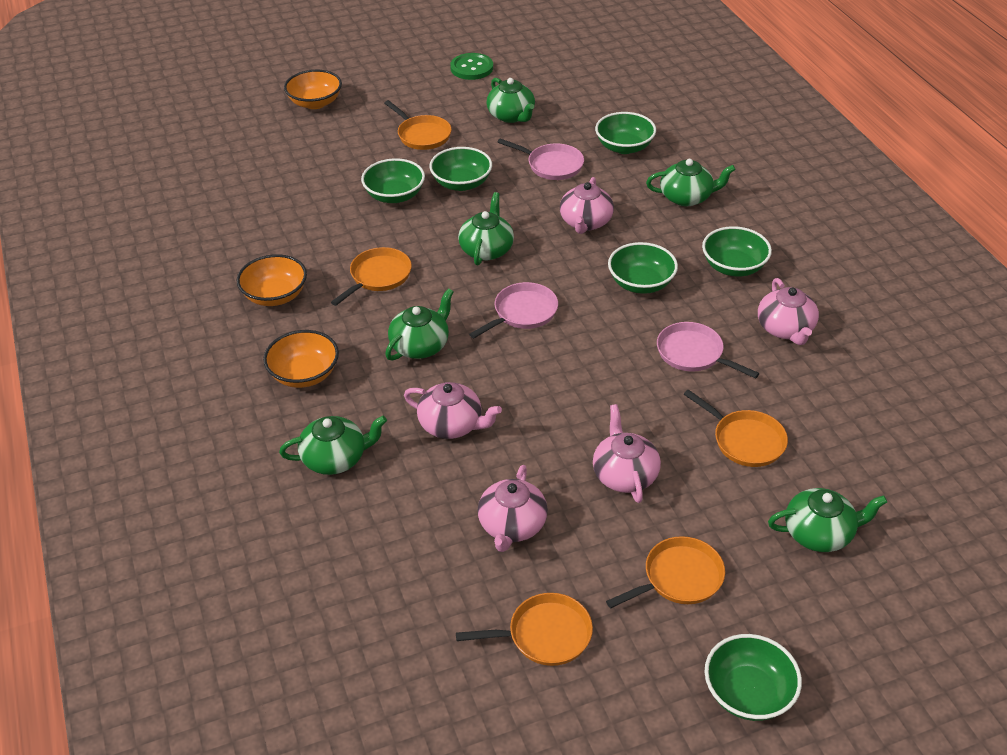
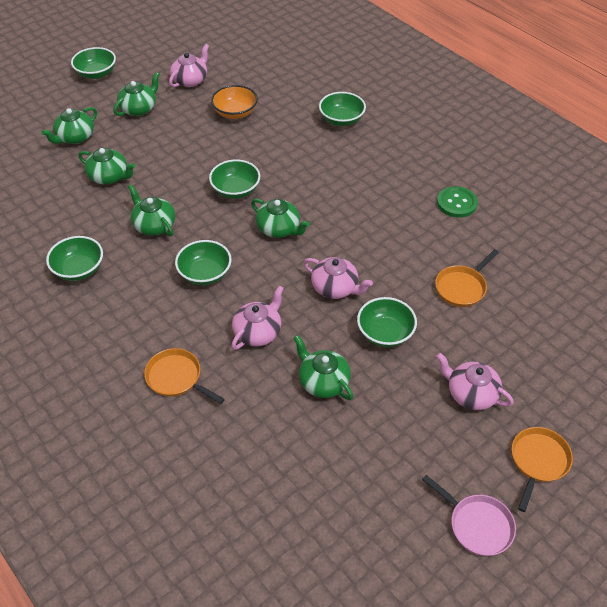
orange bowl: [237,254,307,306] [263,330,339,388] [284,70,342,109] = 3 -> [211,85,258,119] = 1
orange pan: [331,247,412,306] [384,100,452,150] [456,593,593,666] [606,536,725,608] [684,389,788,467] = 5 -> [144,348,225,404] [435,249,499,307] [512,427,573,512] = 3
pink pan: [469,282,558,338] [497,138,584,180] [657,322,760,379] = 3 -> [422,475,516,556] = 1
pink teapot: [404,382,502,439] [478,465,548,552] [560,177,614,234] [593,404,661,503] [758,278,819,345] = 5 -> [169,44,209,87] [232,286,284,350] [304,257,373,299] [436,353,514,410] = 4

